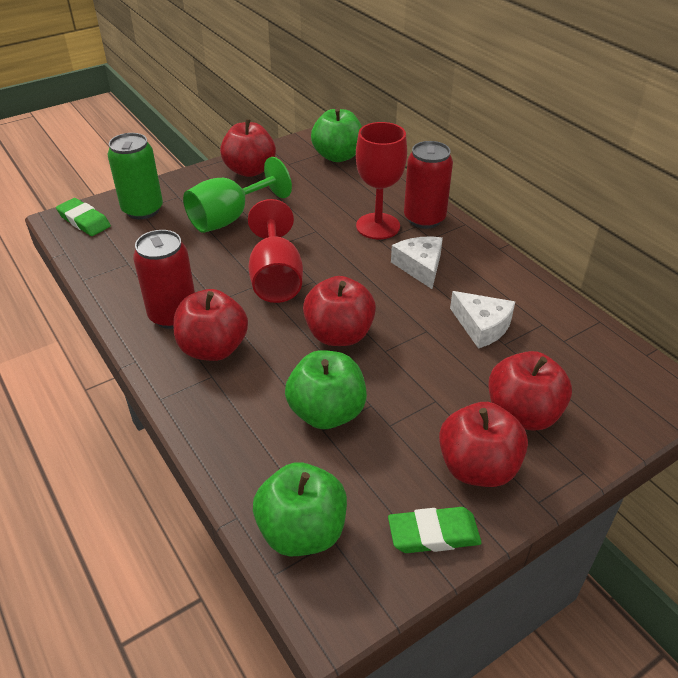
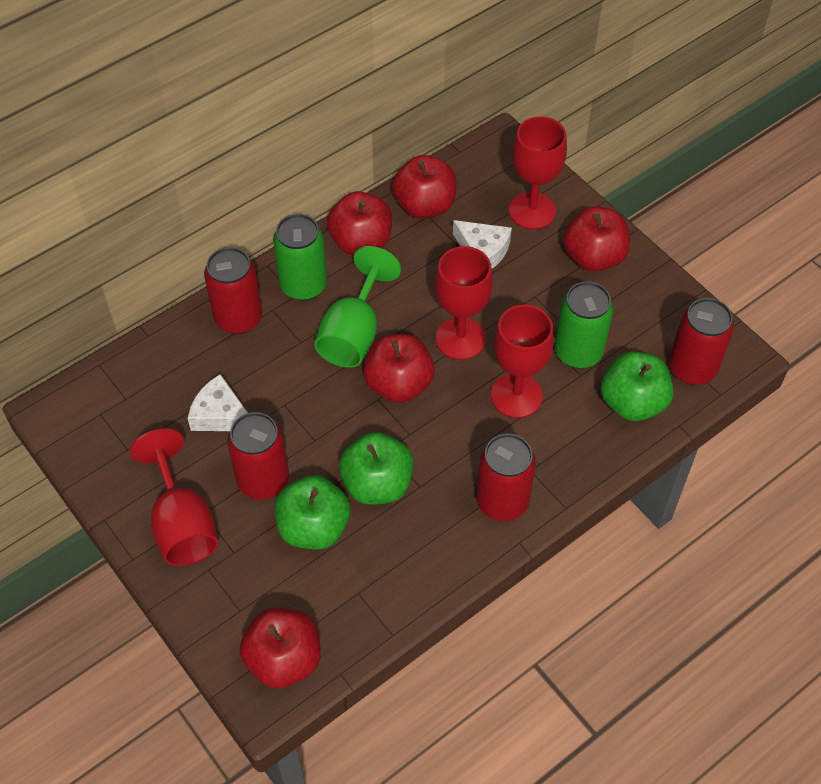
green can: [108,133,163,219] = 1 -> [273,214,327,301] [555,281,613,368] = 2
green eraser: [56,198,111,236] [388,507,482,553] = 2 -> none = 0
red can: [133,230,195,329] [404,141,453,229] = 2 -> [204,247,262,334] [227,412,289,500] [476,434,536,521] [669,298,734,385] = 4
red goblet: [248,199,303,303] [356,122,407,239] = 2 -> [130,428,218,566] [435,246,493,360] [491,305,554,418] [509,116,567,230] = 4

